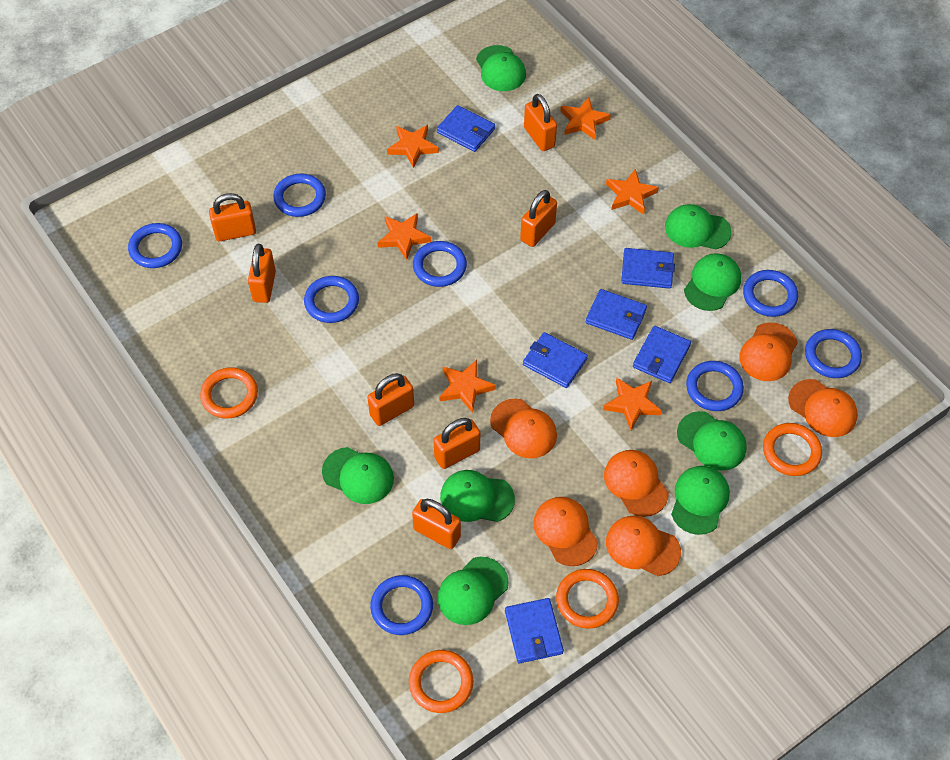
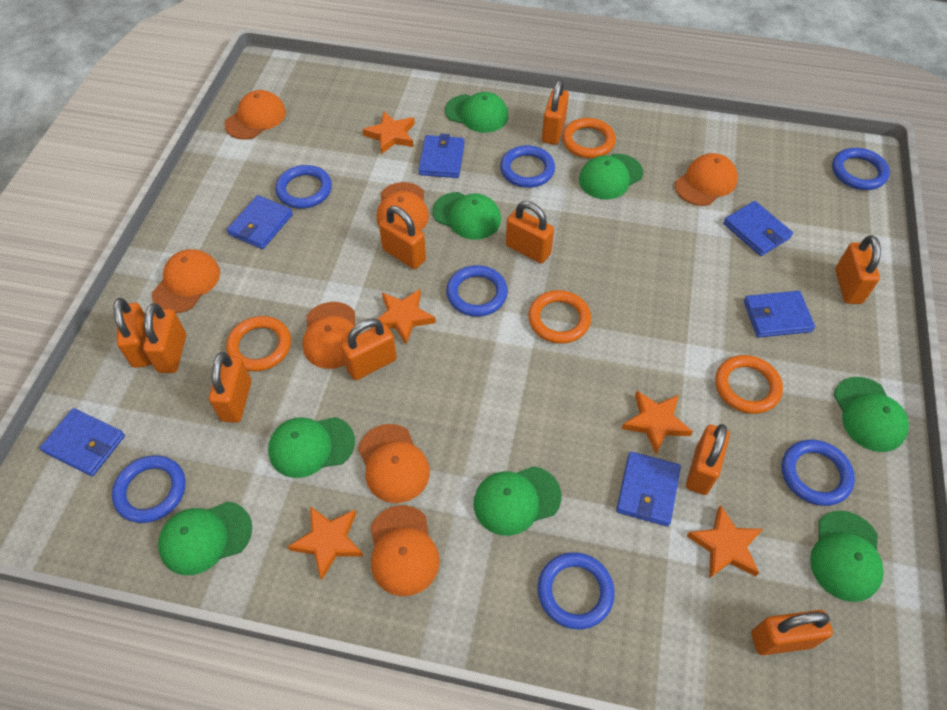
blue ring: [128,223,182,268] [273,173,326,217] [304,276,359,323] [370,575,433,635] [413,241,467,287] [686,361,744,411] [743,270,798,317] [805,329,862,378] = 8 -> [112,455,186,523] [275,165,332,209] [446,265,508,317] [500,145,555,188] [538,552,615,629] [782,440,855,506] [832,148,890,190] = 7
orange cap: [490,399,557,459] [533,497,598,566] [604,450,669,517] [606,516,681,576] [739,322,798,381] [788,379,858,437] = 6 -> [152,249,220,313] [225,90,286,139] [302,302,359,369] [358,424,430,503] [370,505,440,596] [376,182,429,231] [675,153,738,206] = 7
orange padlock: [209,193,256,241] [248,244,276,303] [367,373,414,426] [412,499,461,549] [433,418,480,469] [520,190,557,247] [524,94,557,151] = 7 -> [113,298,152,368] [143,304,186,373] [209,352,251,423] [341,318,397,380] [379,206,426,269] [506,201,554,263] [542,79,569,145] [686,424,730,495] [751,610,833,655] [835,235,881,304] = 10
orange star: [377,213,431,260] [387,125,439,168] [440,360,496,413] [560,97,611,140] [603,378,662,430] [606,169,659,215] = 6 -> [288,506,364,580] [362,111,415,155] [372,289,436,344] [622,391,693,454] [687,505,763,578] = 5

